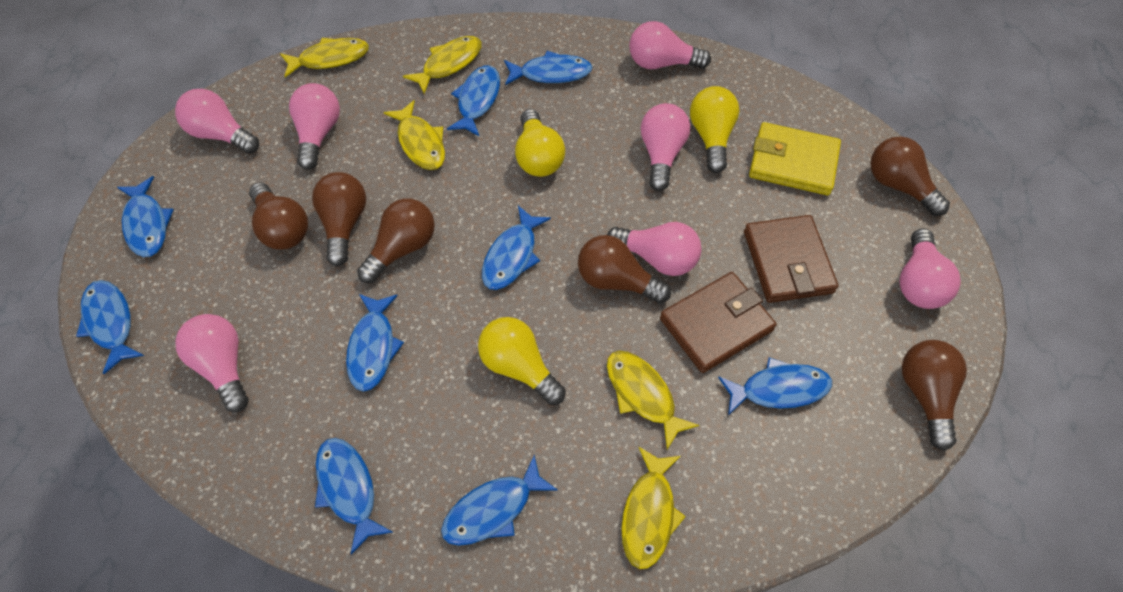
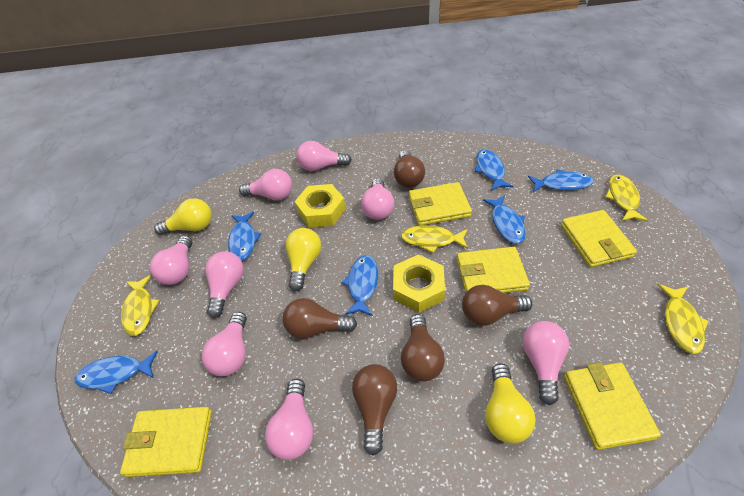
blue fish: [76,280,144,374] [117,176,174,257] [315,438,393,555] [346,294,404,392] [441,455,558,546] [447,65,500,137] [482,206,551,290] [504,51,592,85] [718,357,832,415] = 9 -> [74,351,158,394] [228,212,261,261] [342,255,378,316] [475,149,513,191] [483,195,526,244] [528,169,593,192] = 6
brown light bulb: [249,182,308,250] [312,172,366,266] [357,198,435,283] [578,235,671,304] [870,137,950,216] [902,340,967,451] = 6 -> [283,298,357,339] [352,364,397,455] [394,150,425,188] [401,314,445,382] [462,285,532,325] = 5
brown wallet: [660,272,776,373] [744,215,839,303] = 2 -> none = 0
pink light bulb: [175,89,259,154] [175,314,249,412] [289,83,340,170] [607,222,702,276] [629,21,711,69] [641,103,690,191] [900,228,961,309] = 7 -> [150,236,192,285] [202,312,247,376] [205,252,244,318] [239,169,292,200] [265,379,313,460] [297,141,352,171] [361,178,394,220] [523,321,569,405] = 8
yellow fish: [280,38,369,77] [384,100,445,170] [403,36,482,94] [607,351,699,450] [621,447,686,569] = 5 -> [121,275,160,336] [401,225,468,253] [606,174,648,221] [657,284,709,354] = 4
yellow nut: none = 0 -> [294,184,346,228] [393,254,445,313] = 2
yellow wallet: [749,122,841,195] = 1 -> [120,407,212,477] [409,182,472,226] [457,247,530,293] [561,210,637,267] [564,362,661,450] = 5

